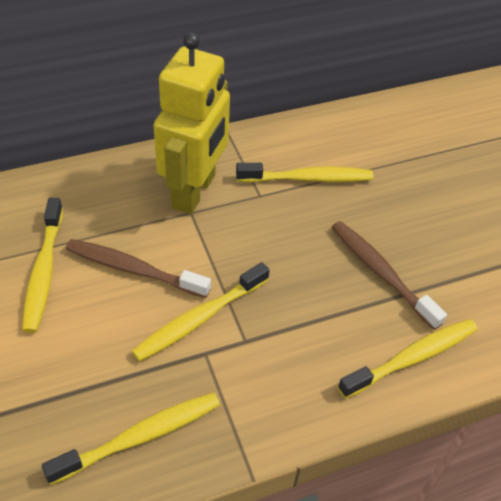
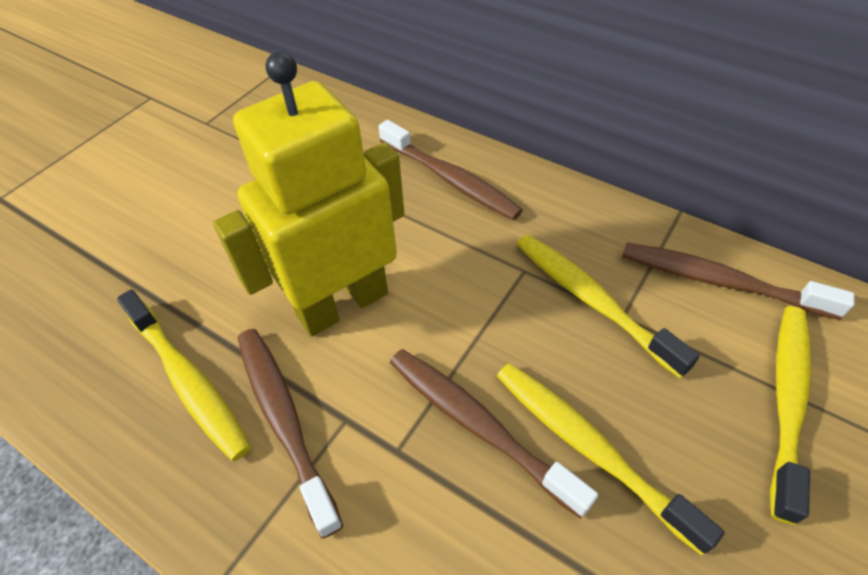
brown toothbrush: [66,239,211,298] [331,221,447,330] = 2 -> [238,329,343,538] [379,120,523,220] [390,349,598,519] [622,242,855,320] = 4
yellow toothbrush: [22,198,63,333] [42,392,220,485] [132,262,269,362] [236,163,373,183] [338,319,478,399] = 5 -> [117,289,251,461] [497,363,725,555] [516,234,700,378] [770,306,811,525] = 4

